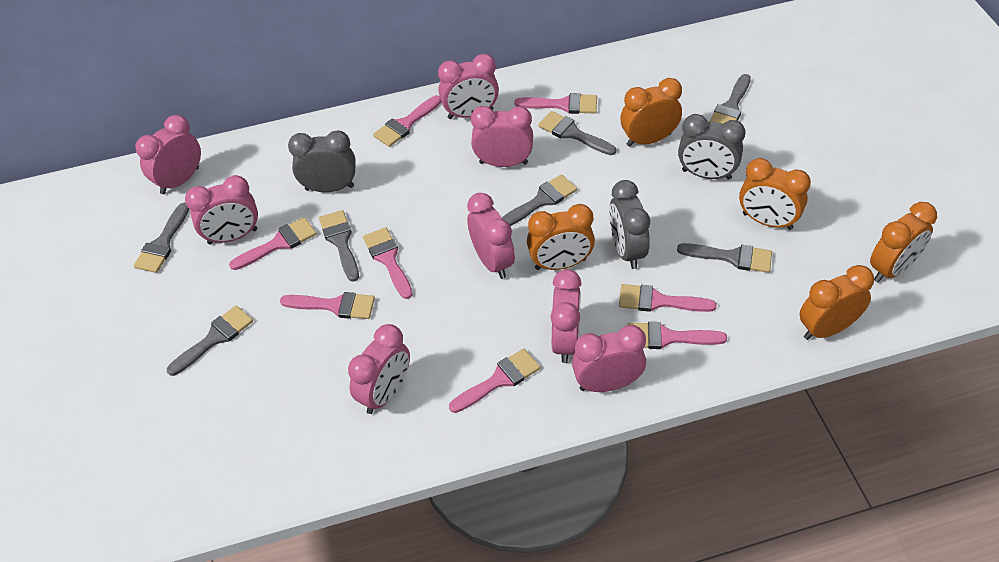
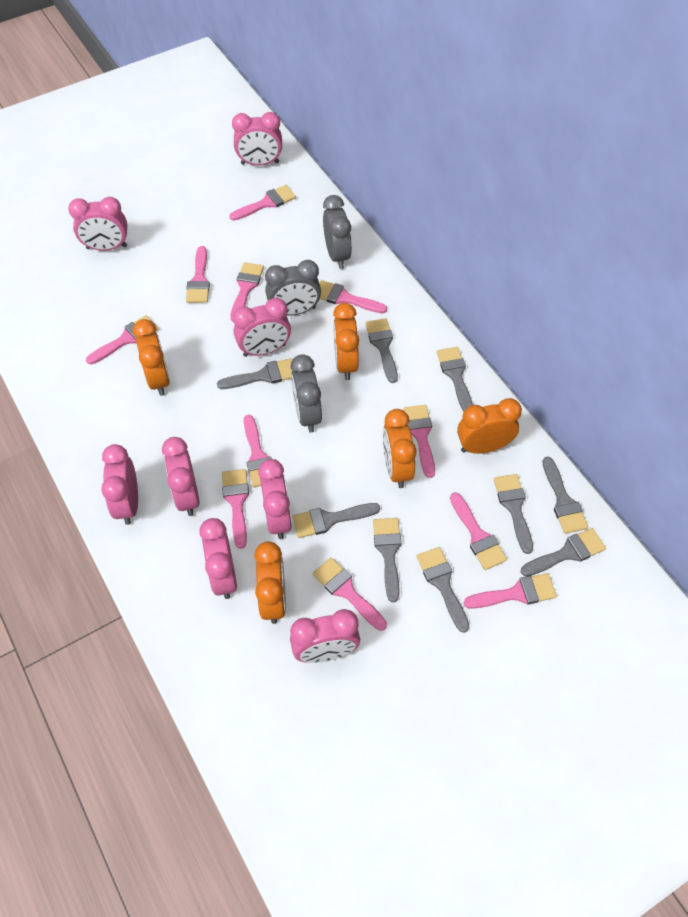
grey brush: [133,203,189,273] [167,306,253,376] [319,210,359,282] [502,174,577,226] [538,111,616,155] [677,243,772,273] [710,74,751,124] = 7 -> [217,358,293,389] [292,503,380,538] [365,318,398,383] [373,518,402,602] [417,547,469,633] [437,347,473,411] [494,474,533,554] [521,528,606,576] [542,457,588,534] = 9
pink brush: [229,217,317,270] [280,292,375,319] [363,227,413,299] [373,95,441,147] [449,349,540,413] [515,93,597,114] [619,284,717,312] [628,322,727,349] = 8 -> [86,315,159,365] [186,246,210,303] [222,469,249,549] [229,185,296,221] [230,262,264,321] [244,415,272,487] [313,557,387,631] [319,280,387,313] [404,405,435,478] [450,492,507,570] [464,573,557,609] = 11

